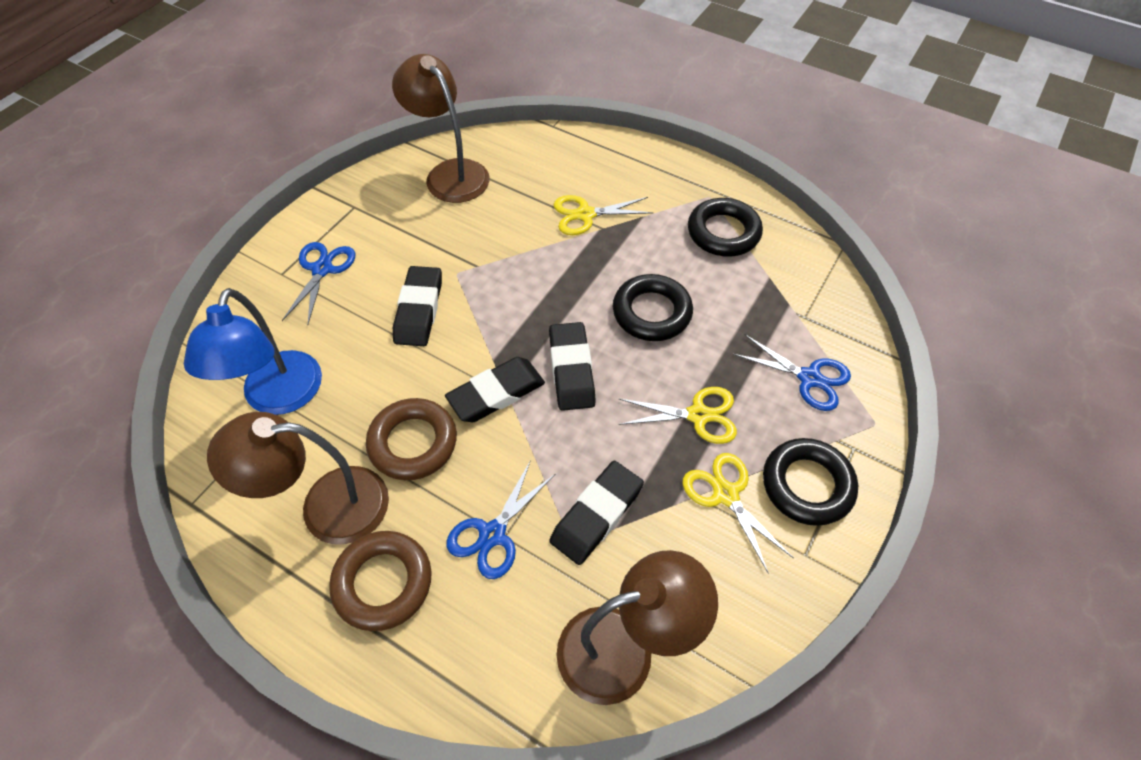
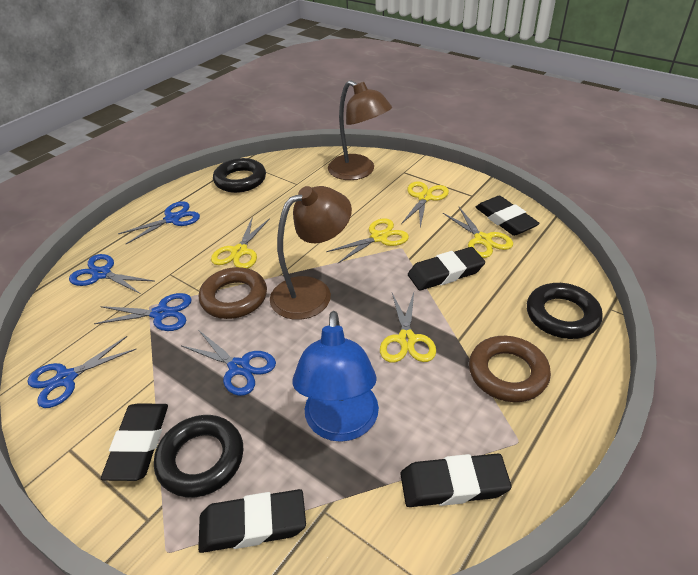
black eraser: [393,266,442,346] [445,357,545,422] [549,322,596,411] [549,461,644,565] = 4 -> [101,404,168,481] [198,489,306,553] [400,453,512,507] [408,247,485,291] [475,196,540,236] = 5
blue scissors: [282,242,355,324] [447,460,555,579] [733,334,851,411] = 3 -> [27,336,136,408] [69,254,154,294] [94,293,192,331] [118,201,200,244] [182,331,276,396] = 5
brown lamp: [207,412,389,545] [392,54,490,203] [557,550,718,705] = 3 -> [270,186,352,320] [328,80,392,180] = 2
yellow scissors: [554,195,654,235] [618,387,737,444] [682,453,793,573] = 3 -> [211,217,270,269] [326,218,409,264] [380,293,436,363] [401,181,449,227] [443,207,513,258] = 5

